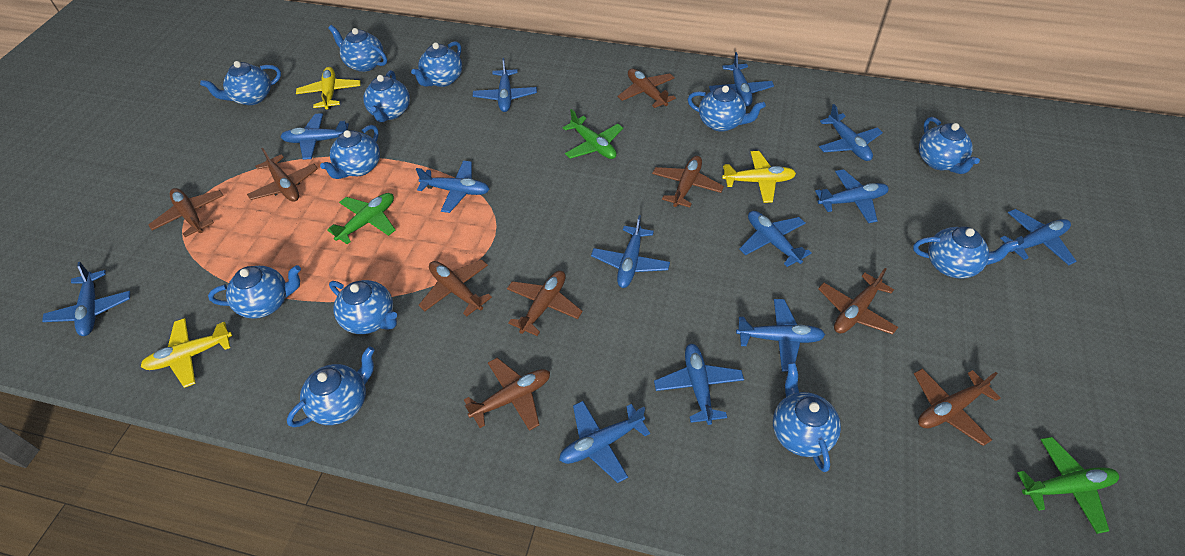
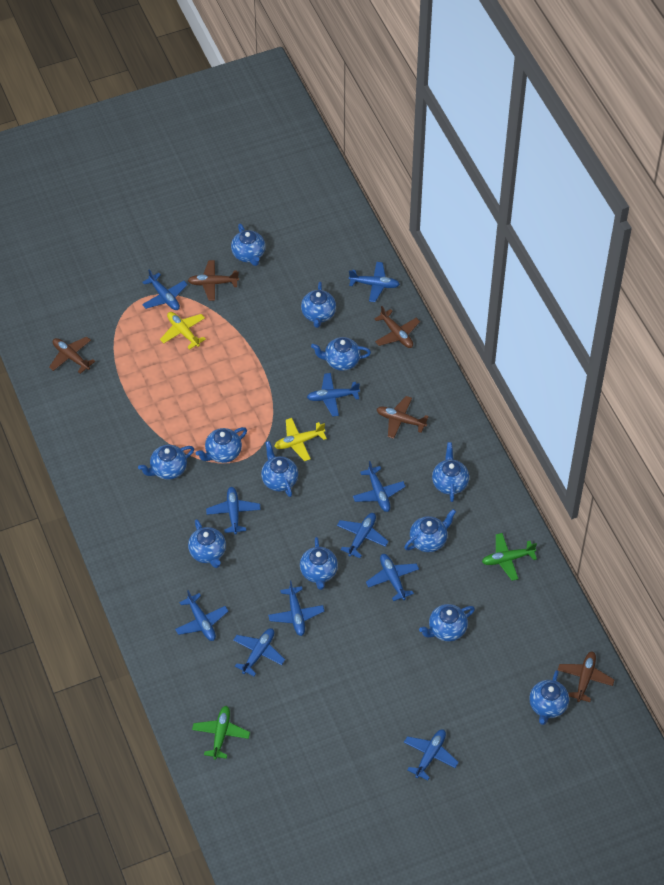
blue plane: [42,262,130,336] [280,113,349,160] [416,161,490,213] [473,58,537,112] [559,401,650,483] [591,215,670,288] [654,344,744,425] [709,52,774,106] [736,299,825,372] [739,211,812,267] [815,169,889,223] [819,104,883,161] [1000,209,1076,265] = 13 -> [142,269,188,310] [175,590,228,641] [206,487,261,535] [233,628,285,676] [268,580,324,636] [307,373,360,417] [337,513,389,558] [349,262,400,302] [353,461,406,512] [366,554,419,601] [404,729,459,781] = 11
brown plane: [148,188,224,237] [247,148,318,202] [419,259,492,317] [464,358,550,431] [507,271,583,336] [617,69,676,108] [652,156,724,208] [818,268,898,335] [914,368,1001,446] = 9 -> [49,337,95,374] [188,260,239,301] [374,306,420,348] [377,396,429,439] [558,651,614,702] = 5
green plane: [327,193,395,244] [563,109,623,159] [1017,437,1119,534] = 3 -> [192,706,250,760] [482,533,537,581] = 2
yellow plane: [141,318,232,388] [296,67,361,110] [722,151,796,203] = 3 -> [160,312,206,350] [274,418,327,461] = 2

